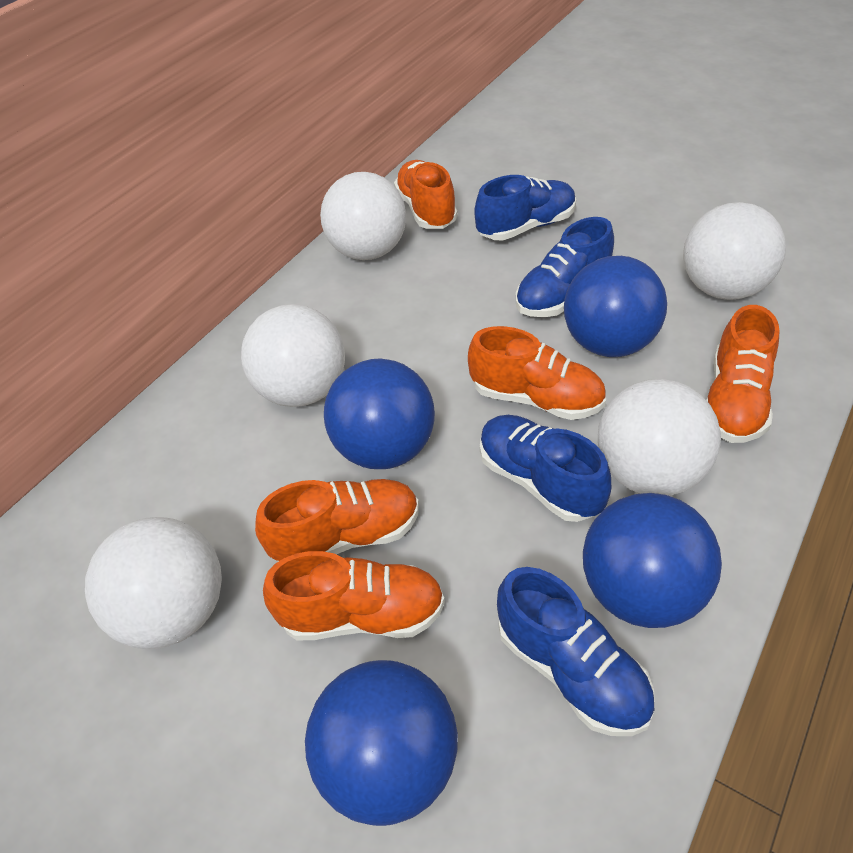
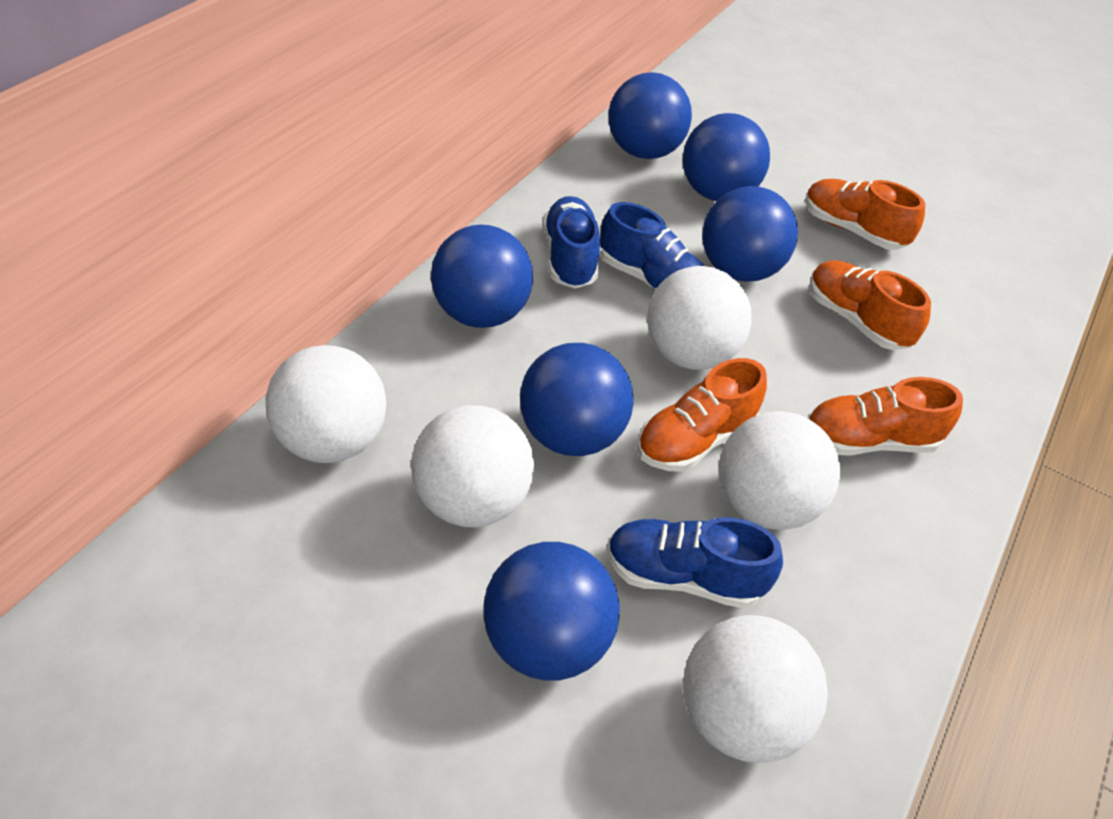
blue ball: [305,660,458,826] [324,358,435,469] [564,256,667,357] [583,493,722,628] = 4 -> [431,225,533,328] [483,542,620,681] [520,343,634,456] [609,72,692,159] [683,113,770,201] [702,186,798,281] = 6
blue shoe: [474,175,576,240] [480,415,611,522] [497,567,655,736] [516,217,614,317] = 4 -> [543,196,600,288] [600,202,704,290] [607,517,783,608] = 3
orange shoe: [255,479,419,562] [263,551,445,641] [394,160,458,229] [468,326,606,420] [706,305,779,443] = 5 -> [637,358,767,472] [805,179,925,250] [808,377,963,456] [809,260,931,350] = 4

